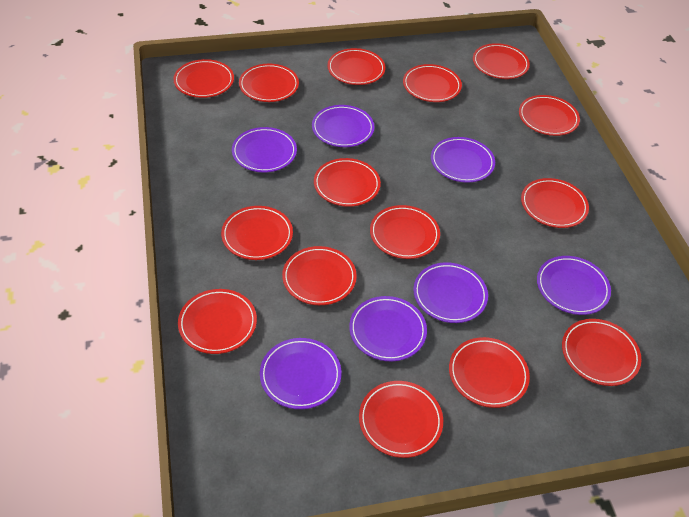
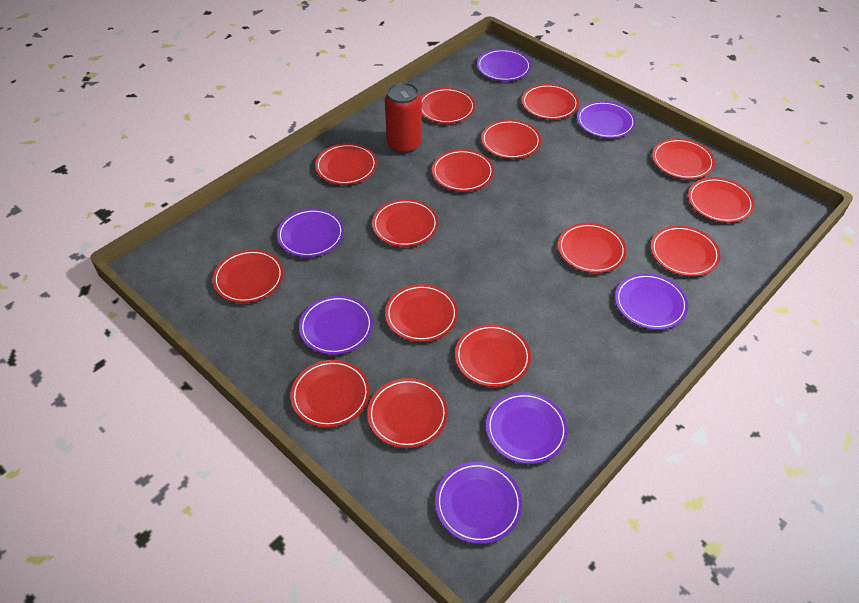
red can: none = 0 -> [385,82,422,154] = 1

